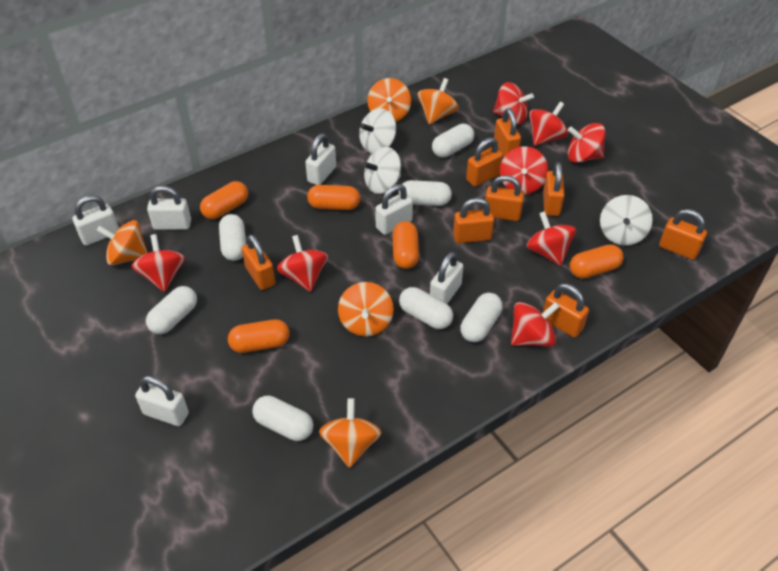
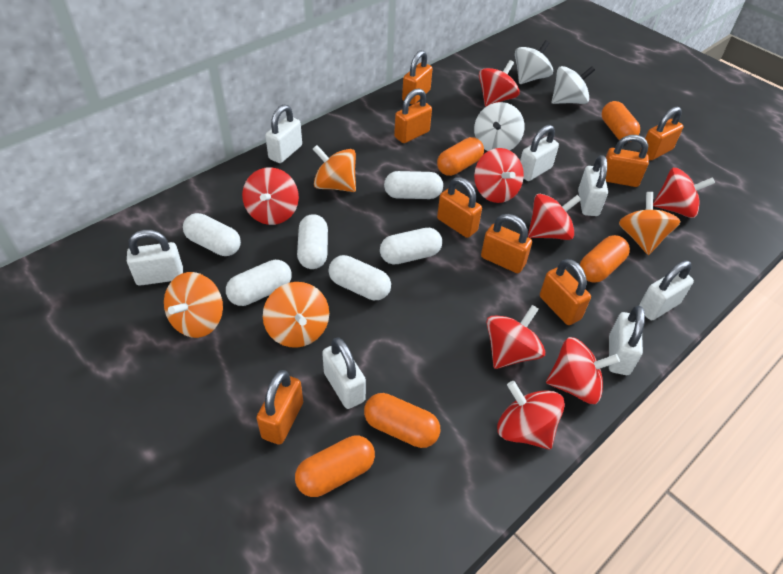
orange spinning top: [96,220,148,265] [319,398,382,468] [338,282,394,337] [367,78,411,122] [418,78,459,125] = 5 -> [164,272,223,338] [263,282,329,348] [313,145,356,192] [619,192,681,255] = 4
white capsule: [146,286,197,334] [219,214,246,261] [252,395,313,441] [399,180,452,206] [399,287,453,329] [432,124,474,158] [460,293,503,342] = 7 -> [183,213,241,256] [226,260,292,306] [297,214,328,269] [328,255,391,300] [380,228,442,264] [384,171,443,199] = 6
white padlock: [72,195,119,246] [135,376,189,426] [147,186,191,230] [305,133,336,185] [375,184,413,235] [430,252,463,304] = 6 -> [127,230,183,286] [265,105,302,163] [322,337,366,409] [520,125,559,181] [578,155,608,216] [609,306,645,375] [639,260,694,320] = 7

